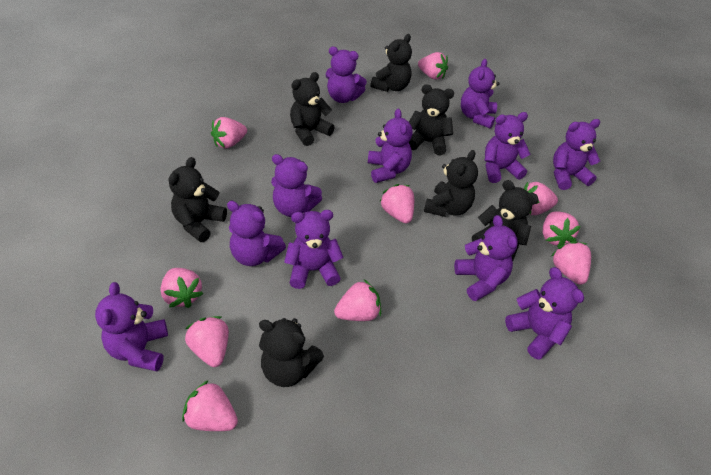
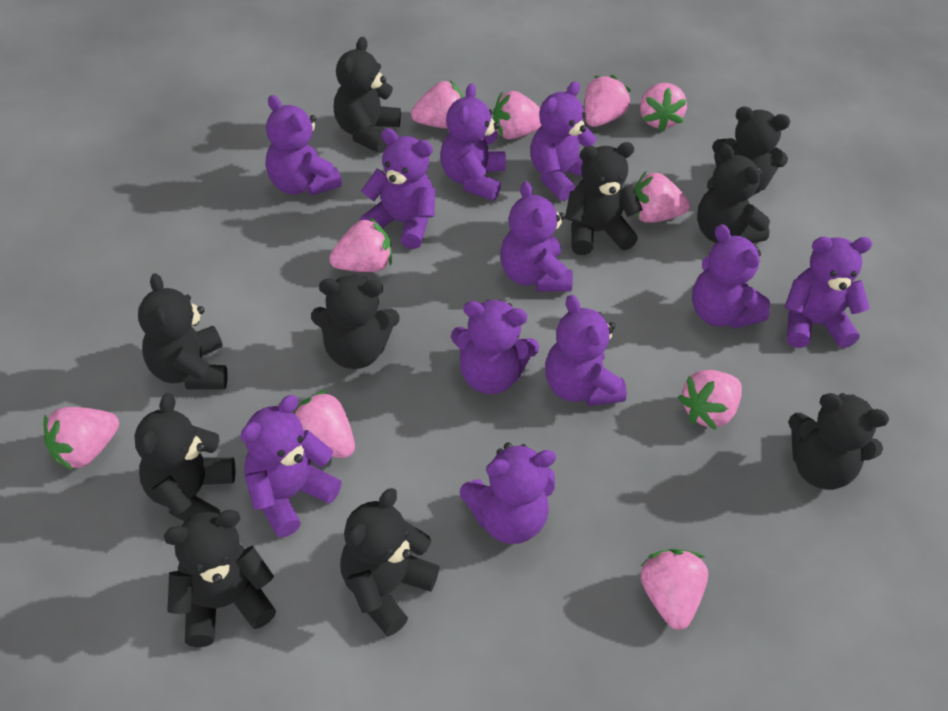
black teddy bear: [168,157,227,242] [259,318,324,387] [290,72,335,146] [371,34,412,92] [408,84,454,155] [424,150,478,217] [472,180,539,262] = 7 -> [135,393,235,522] [138,273,228,390] [163,510,276,647] [311,275,399,369] [334,37,401,153] [340,488,440,636] [565,142,643,255] [697,144,770,243] [712,106,790,194] [788,393,889,490] = 10

